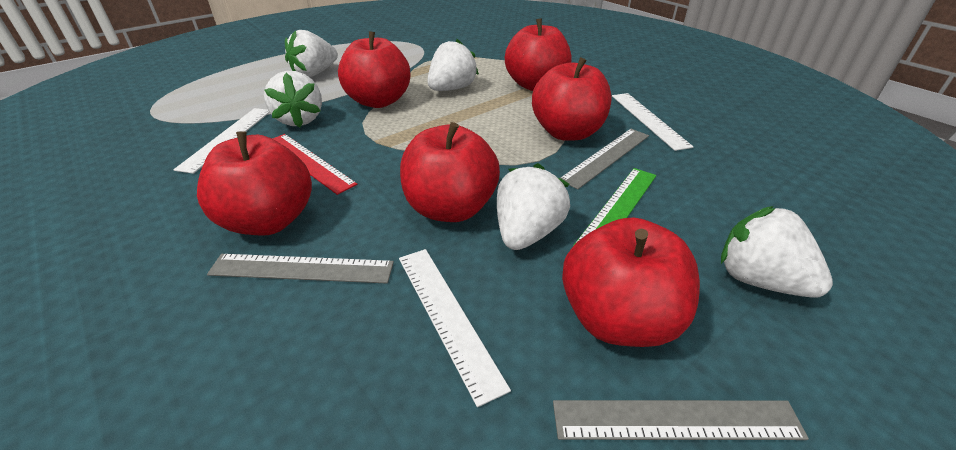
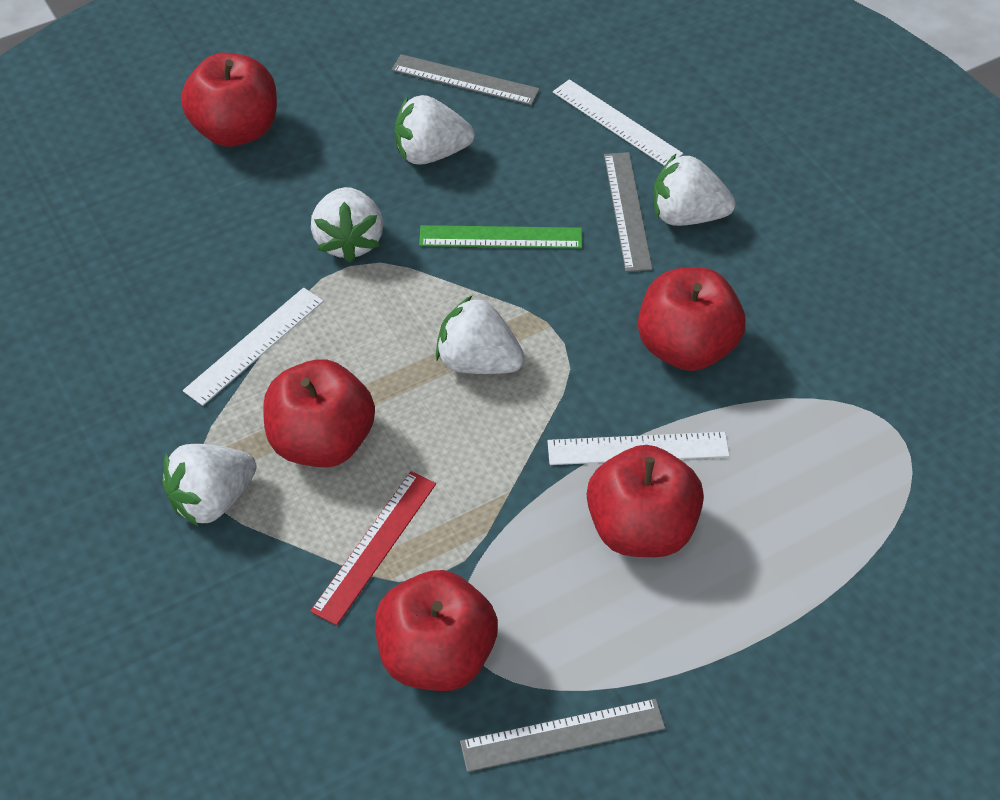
red apple: [197,132,312,236] [338,31,410,108] [400,122,500,222] [505,18,572,91] [532,57,612,141] [562,218,700,347] = 6 -> [181,52,277,147] [263,359,375,467] [375,570,498,691] [587,445,704,557] [638,267,745,371] = 5

